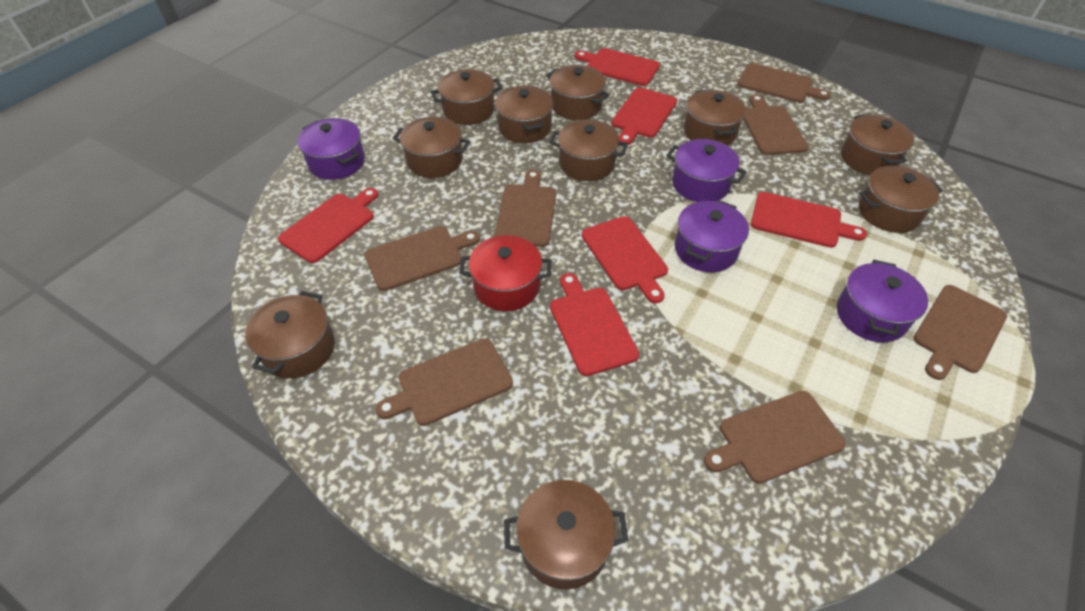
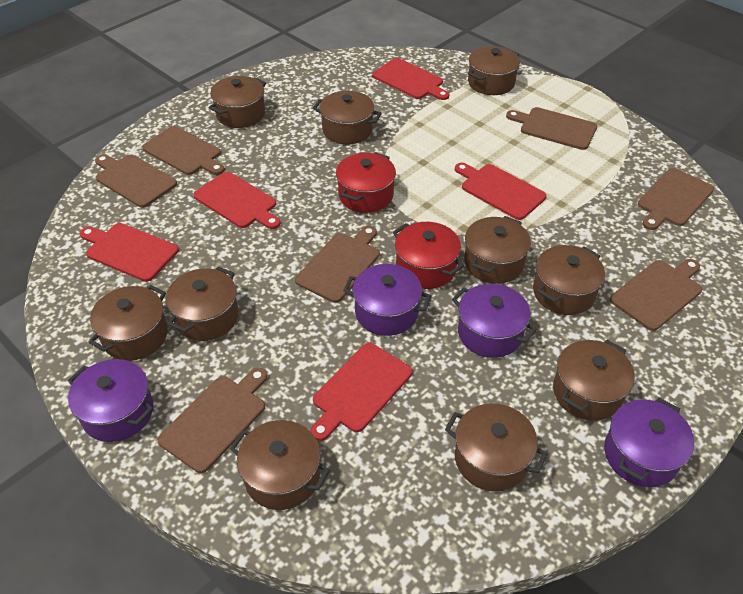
red cutting board: [278,188,378,263] [550,273,639,376] [575,48,660,86] [581,216,668,303] [611,87,677,145] [751,192,867,248] = 6 -> [80,223,179,282] [193,172,281,229] [311,343,412,441] [372,58,449,100] [455,163,547,220] = 5
red pot: [459,235,551,311] = 1 -> [336,152,396,213] [393,222,464,289] = 2

